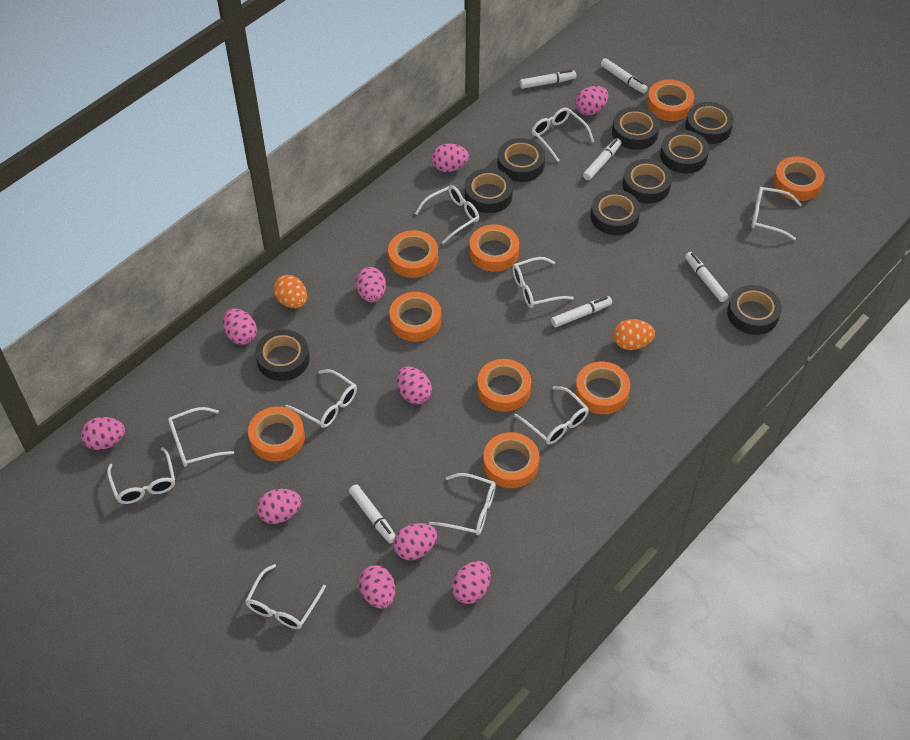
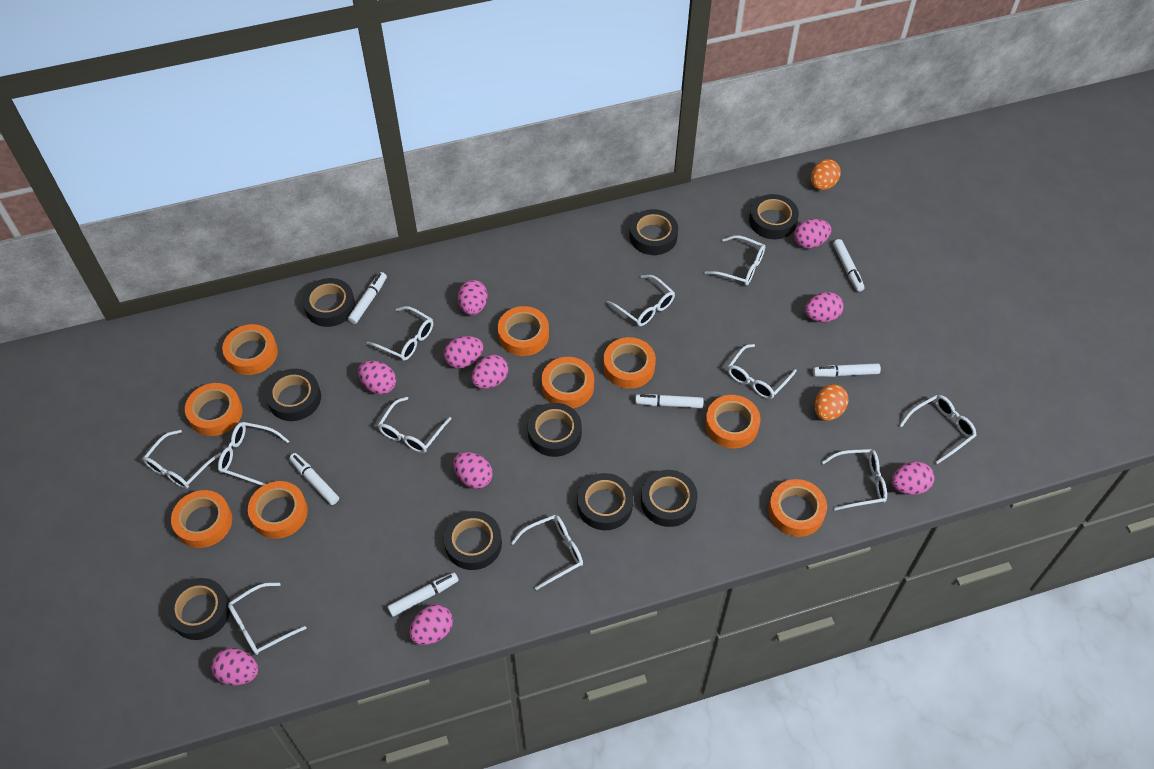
white glasses: [107,447,175,504] [168,407,234,467] [245,564,326,629] [285,369,357,428] [415,185,479,244] [429,473,496,535] [512,257,574,308] [514,386,589,444] [532,108,594,162] [751,187,802,240] = 10 -> [143,430,221,489] [218,422,289,486] [228,583,306,655] [367,306,433,361] [378,397,451,453] [511,515,583,590] [607,275,675,326] [704,235,765,286] [728,344,797,399] [822,449,887,511] [900,395,977,464] = 11

